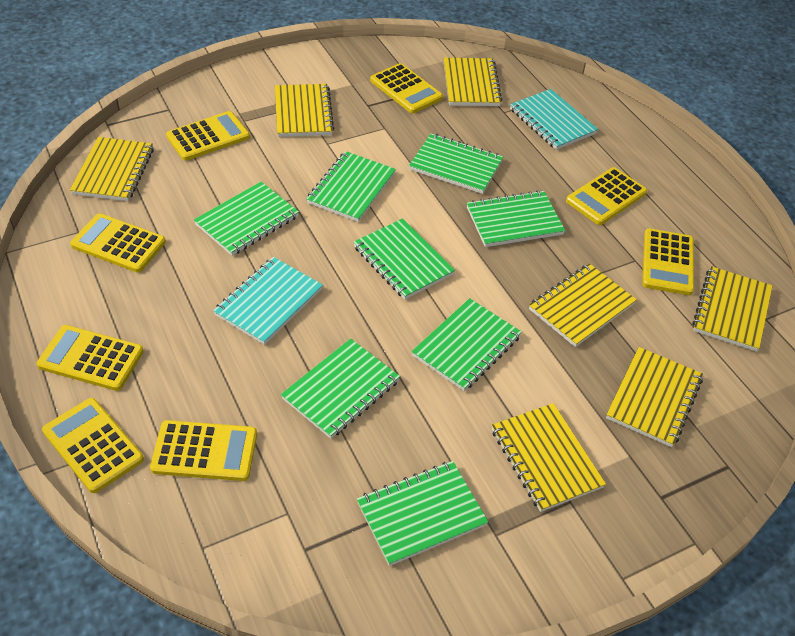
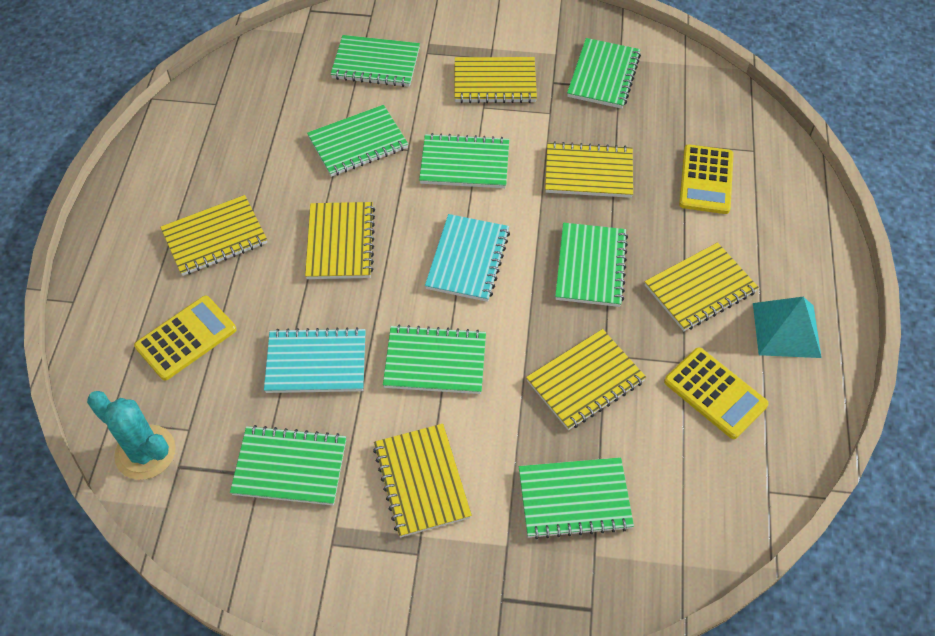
turquoise cactus: none = 0 -> [87,391,176,480] = 1
turquoise pyramid: none = 0 -> [753,296,822,358] = 1
yellow calculator: [37,325,144,391] [42,398,144,493] [70,213,166,273] [150,420,257,481] [166,111,250,161] [370,63,443,113] [566,167,647,225] [642,229,694,295] = 8 -> [134,296,236,381] [664,347,769,439] [679,144,734,214] = 3

